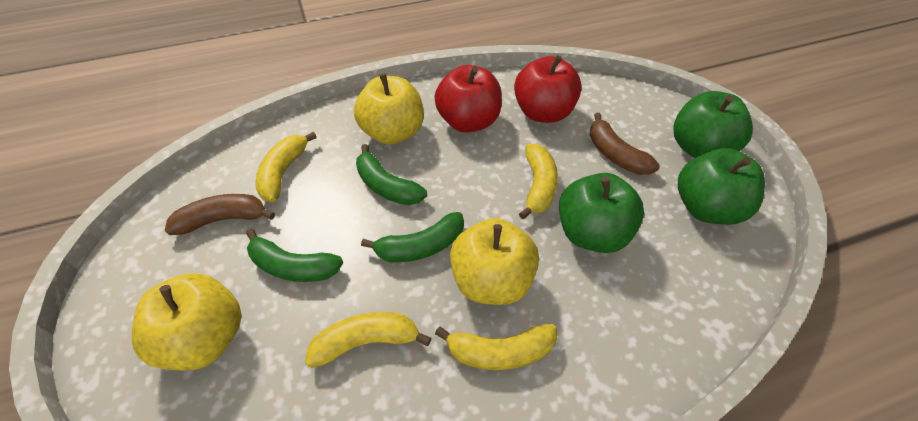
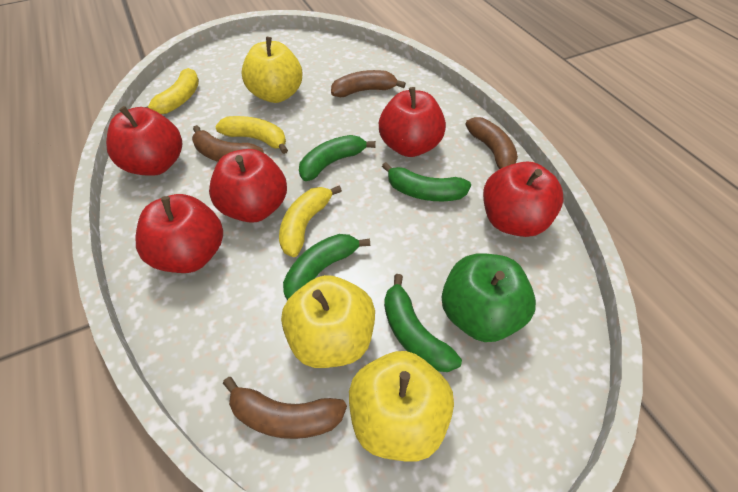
brown banana: [165,194,275,235] [590,113,660,175] = 2 -> [192,125,264,162] [223,377,347,439] [331,70,406,97] [465,117,518,169] = 4
green apple: [559,173,644,253] [673,91,753,158] [678,148,765,225] = 3 -> [442,253,536,342] = 1
green banana: [246,229,343,282] [356,144,427,205] [361,212,464,262] = 3 -> [283,234,370,300] [299,135,376,181] [382,162,471,201] [384,274,462,372] = 4
red apple: [435,65,502,133] [514,55,582,123] = 2 -> [106,106,182,176] [135,194,223,273] [209,149,287,223] [379,87,446,157] [483,162,564,237] = 5
yellow banana: [255,132,317,202] [305,312,431,368] [435,324,557,370] [519,144,558,219] = 4 -> [145,68,199,114] [215,116,288,154] [279,186,342,257] = 3

